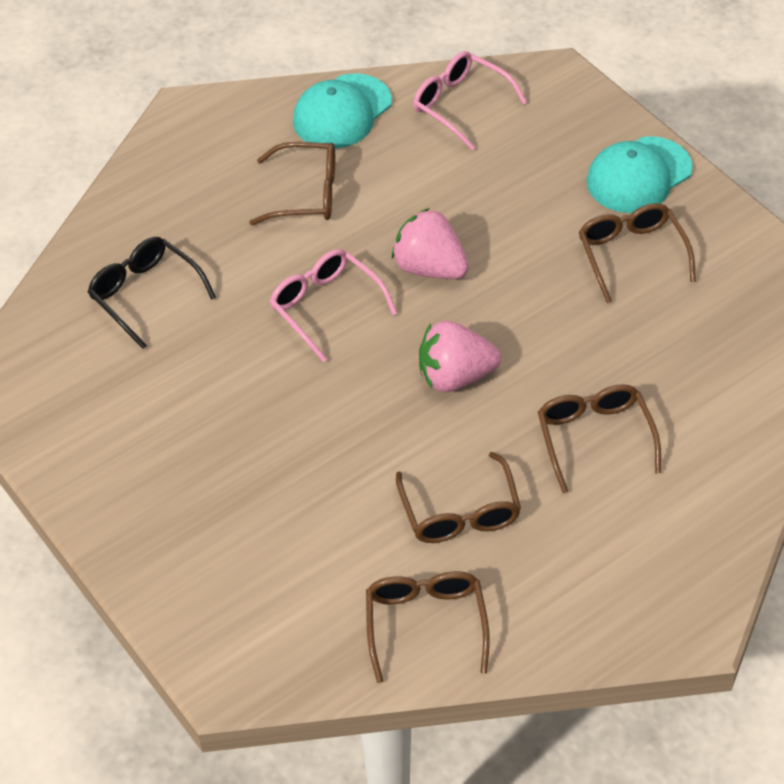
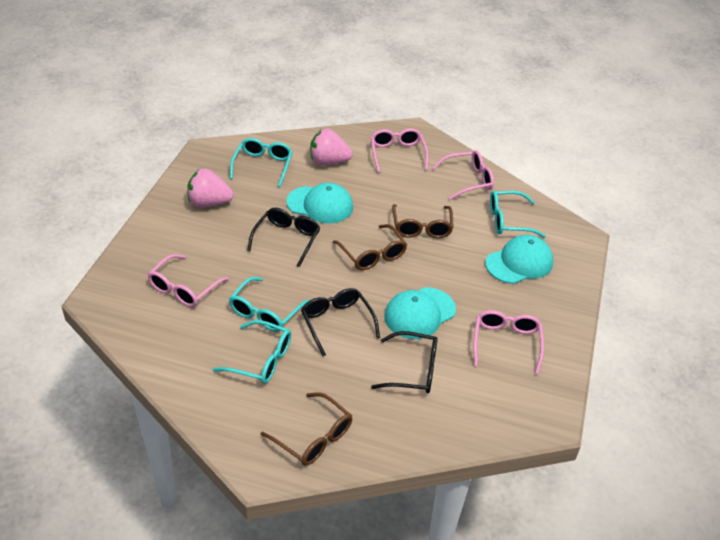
black glasses: [88,237,216,349] = 1 -> [247,208,320,267] [301,288,380,356] [371,331,438,394] = 3
brown glasses: [249,142,335,225] [366,571,490,683] [396,452,521,543] [538,384,661,493] [579,203,696,303] = 5 -> [261,392,352,466] [333,224,407,270] [392,204,454,238] = 3
pink glasses: [270,249,398,363] [413,51,527,150] = 2 -> [147,254,229,307] [371,128,429,172] [432,150,494,200] [473,310,544,374] = 4
turquoise cap: [293,74,392,149] [587,136,693,213] = 2 -> [286,183,353,223] [384,288,456,339] [485,235,553,284] = 3
turquoise glasses: none = 0 -> [212,320,291,384] [229,277,310,332] [230,138,293,187] [490,191,546,238] = 4

